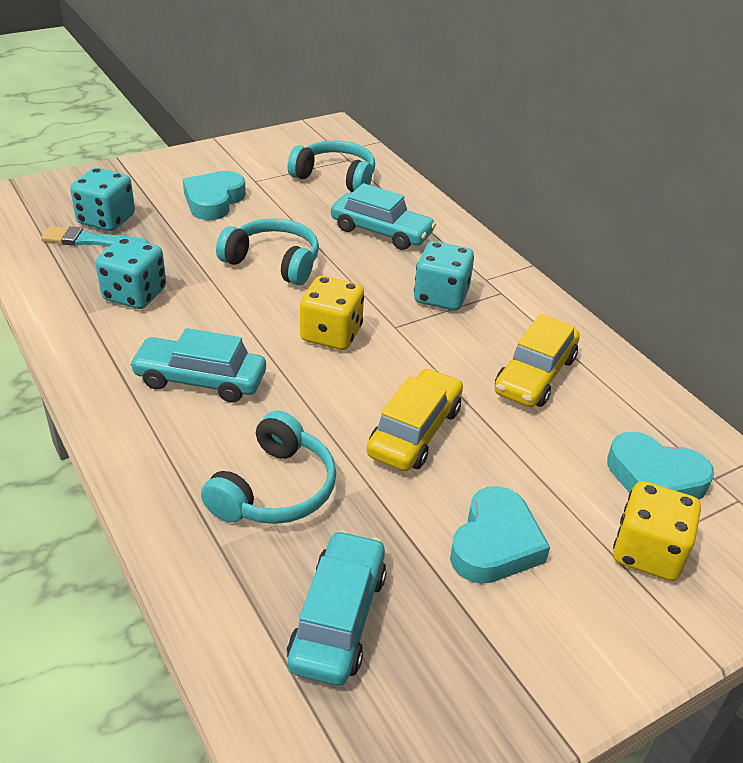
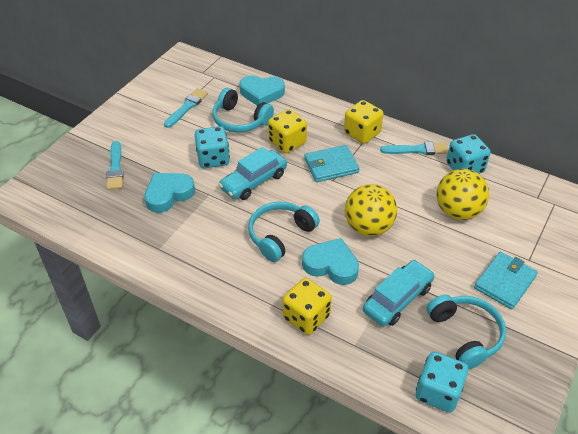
turquoise brush: [41,226,148,247] = 1 -> [106,141,123,190] [164,88,208,128] [380,142,448,155] = 3
turquoise car: [129,328,266,403] [287,530,386,685] [331,183,436,250] = 3 -> [218,147,287,200] [363,260,435,326] = 2
turquoise wallet: none = 0 -> [304,145,360,182] [474,252,538,310] = 2
yellow ball: none = 0 -> [345,184,397,236] [436,169,489,220] = 2
yellow car: [367,368,463,471] [494,314,580,407] = 2 -> none = 0
yellow dice: [300,276,364,350] [613,481,701,581] = 2 -> [268,109,307,153] [283,278,332,335] [344,100,383,144] = 3

